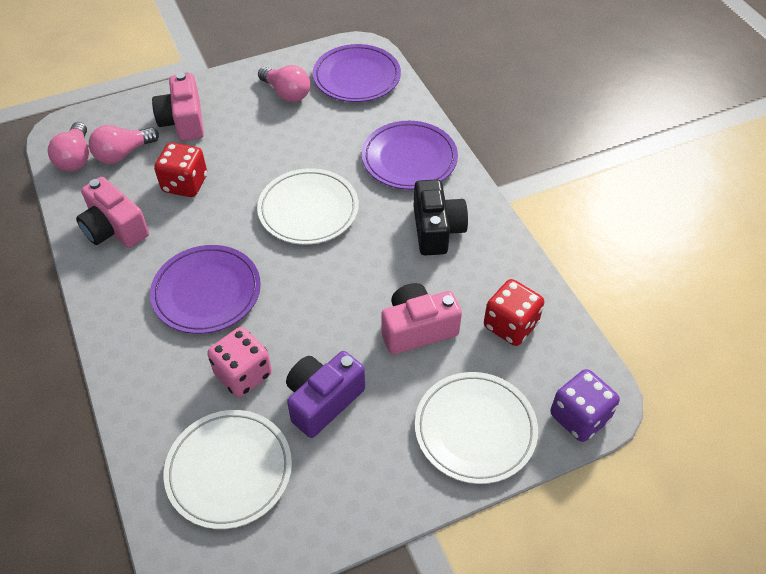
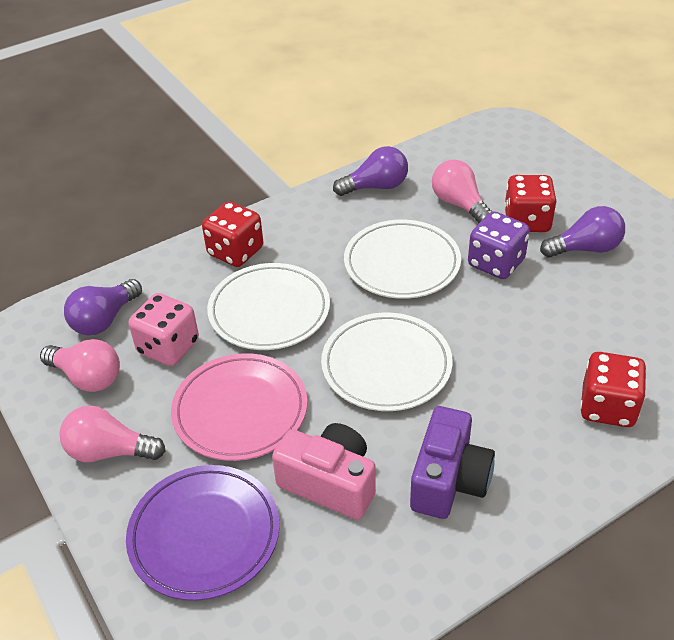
black camera: [414,179,468,256] = 1 -> none = 0
pink camera: [76,177,149,248] [152,73,204,141] [381,283,462,354] = 3 -> [272,423,376,520] = 1
pink plate: none = 0 -> [171,353,307,461] = 1
purple light bulb: none = 0 -> [64,279,142,336] [333,146,408,196] [540,206,625,258] = 3
purple plate: [150,245,261,334] [313,44,401,102] [362,121,458,190] = 3 -> [126,465,280,601] = 1
red dice: [154,143,207,197] [484,279,544,346] = 2 -> [202,201,263,267] [504,175,557,232] [580,352,647,427] = 3

